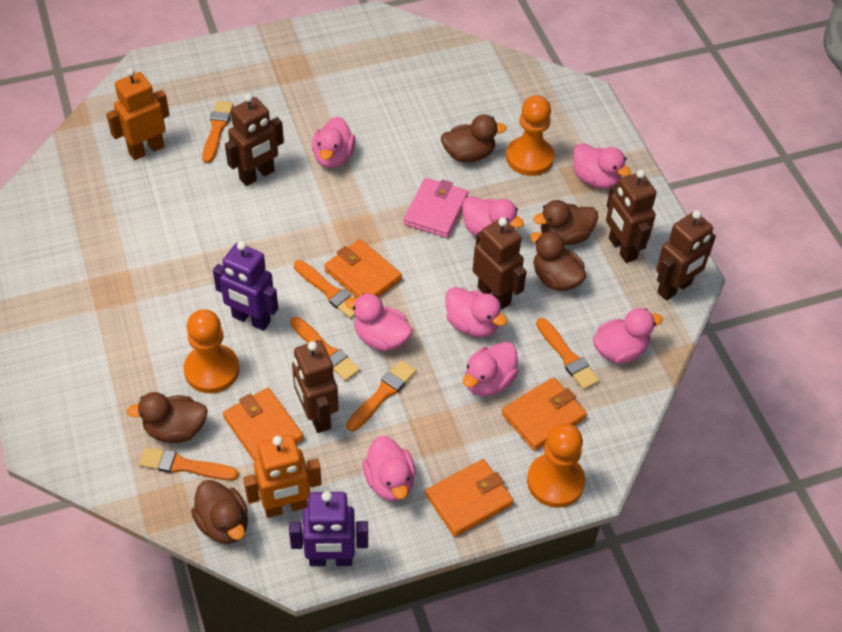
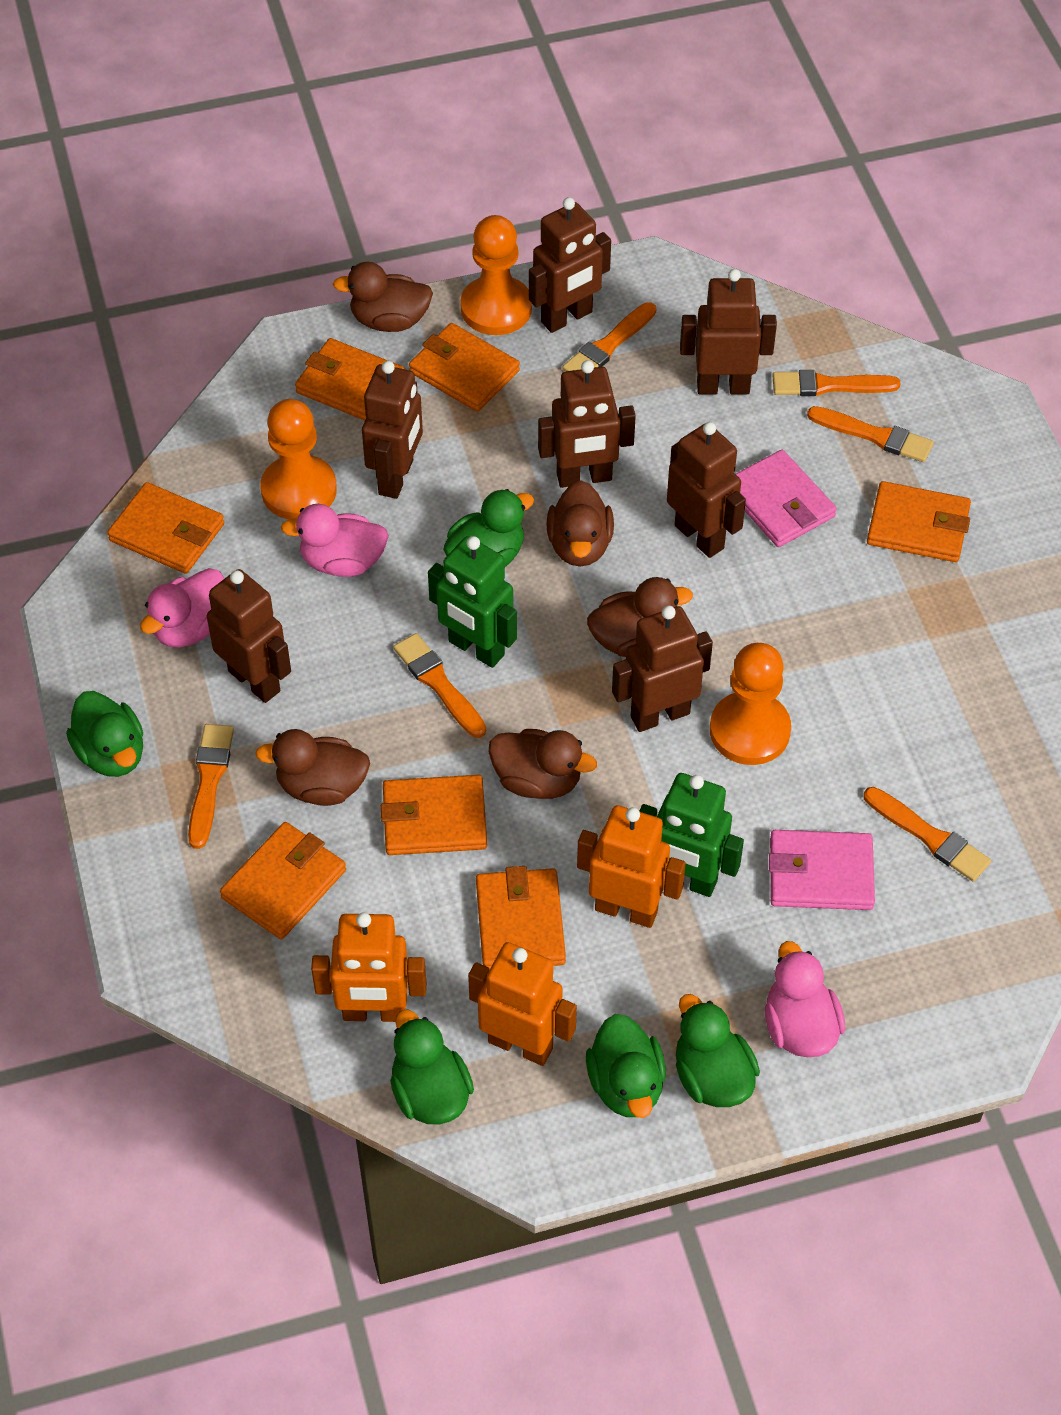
brown robot: [225,94,284,186] [292,340,339,433] [473,217,527,310] [606,170,656,263] [656,210,716,301] = 5 -> [207,569,291,703] [362,361,423,499] [529,197,611,333] [538,360,636,488] [612,605,713,732] [667,422,746,558] [680,269,777,394] = 7
green duck: none = 0 -> [66,691,143,777] [390,1009,474,1124] [443,489,534,567] [586,1014,666,1118] [676,994,760,1107] = 5
green robot: none = 0 -> [428,536,517,668] [639,773,744,897] = 2
orange robot: [106,68,170,160] [243,435,321,518] = 2 -> [311,912,427,1022] [468,942,577,1066] [577,805,686,928] = 3
orange wallet: [223,388,304,460] [324,239,402,298] [425,459,514,537] [502,377,587,451] = 4 -> [107,482,224,574] [220,822,346,939] [295,338,405,420] [381,775,487,855] [409,323,520,412] [476,866,566,969] [867,481,971,562] = 7
pink duck: [312,116,355,168] [345,294,413,351] [362,436,415,502] [445,287,507,337] [462,196,524,236] [463,342,519,396] [573,143,631,189] [593,308,663,364] = 8 -> [140,568,225,647] [281,504,389,577] [765,941,845,1057] = 3
pink wallet: [404,178,468,238] = 1 -> [736,450,837,547] [769,830,875,910] = 2
purple robot: [213,241,278,331] [289,491,368,566] = 2 -> none = 0

